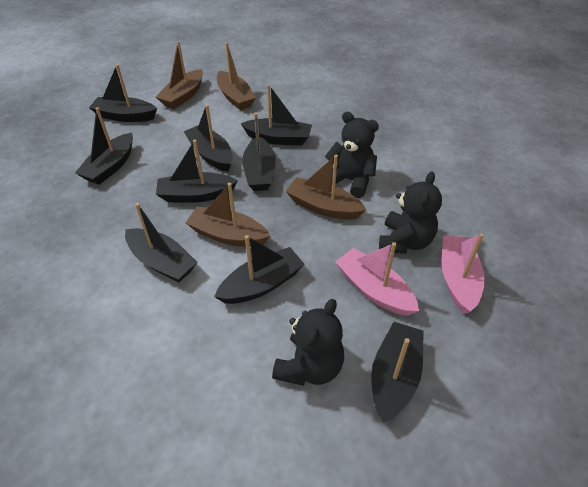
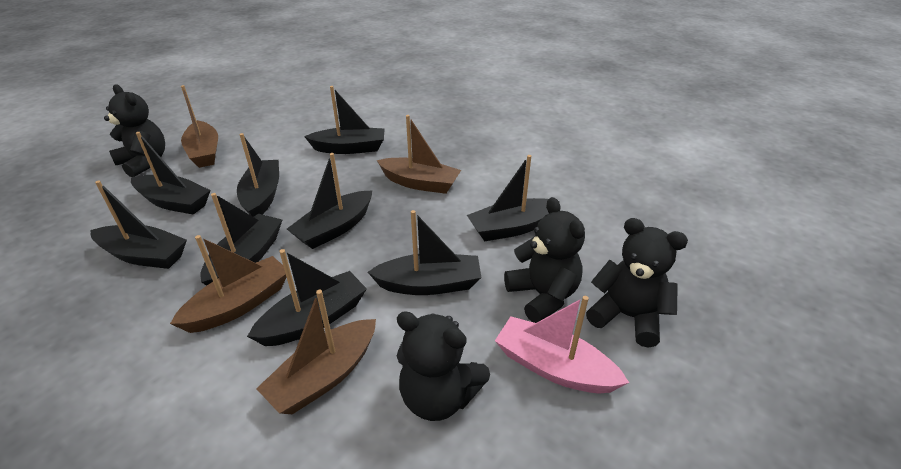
black teddy bear: [272,299,344,386] [325,112,379,198] [379,171,442,254] = 3 -> [104,84,165,177] [397,311,490,421] [504,197,585,323] [586,218,688,348] = 4
pink boat: [335,242,419,316] [442,233,485,314] = 2 -> [495,296,629,393] = 1

